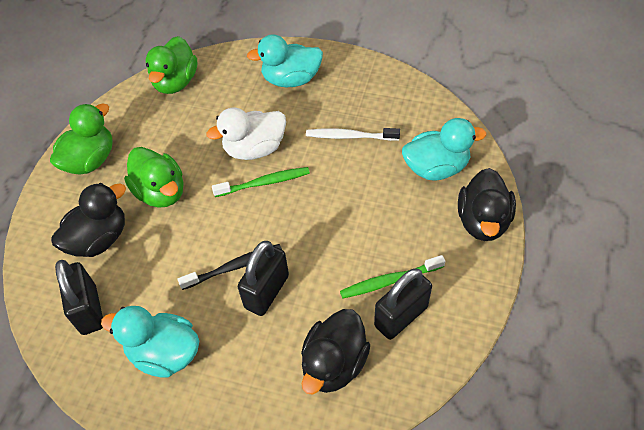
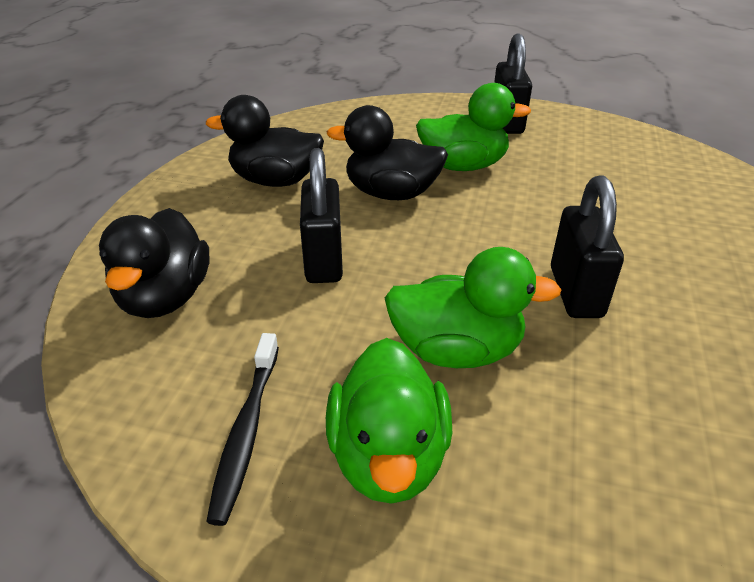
green toothbrush: [212,167,310,197] [340,255,445,299] = 2 -> none = 0
turquoise duck: [101,306,199,378] [247,34,323,87] [402,118,486,181] = 3 -> none = 0
white duck: [206,108,286,160] = 1 -> none = 0
white toothbrush: [306,128,400,141] = 1 -> none = 0

